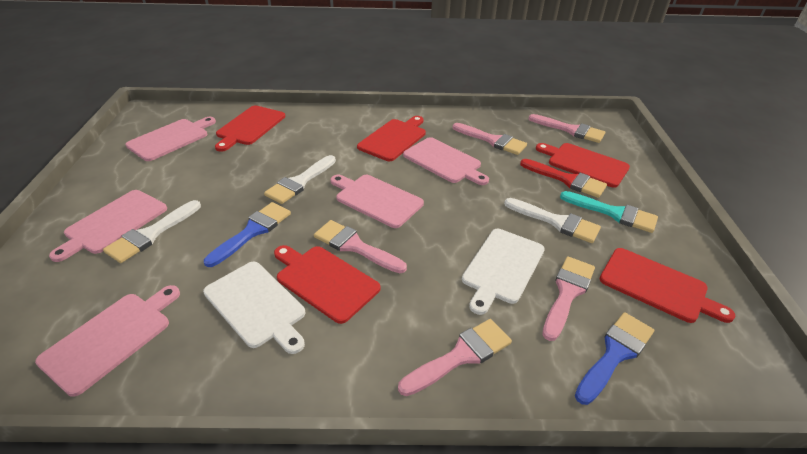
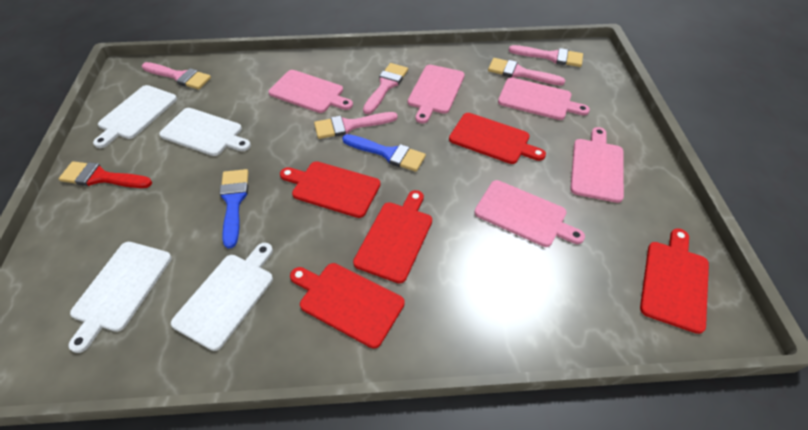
turquoise brush: [560,191,658,233] = 1 -> none = 0
white brush: [103,200,201,263] [264,155,336,204] [504,198,601,243] = 3 -> none = 0
white cutting board: [203,262,305,354] [462,229,545,315] = 2 -> [68,242,172,353] [93,85,177,148] [159,108,251,156] [171,243,273,351] = 4

